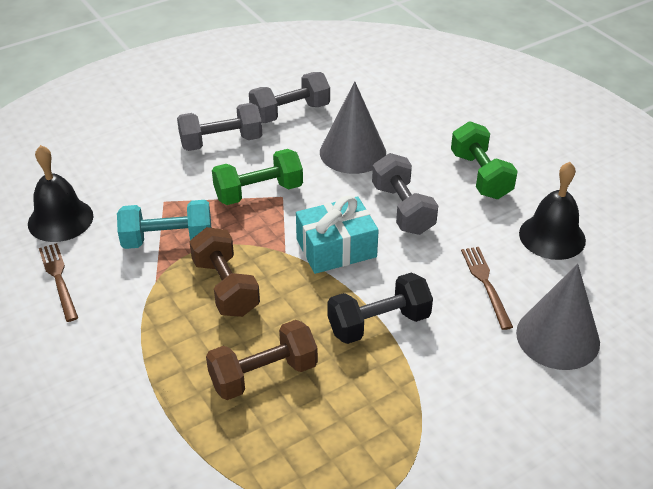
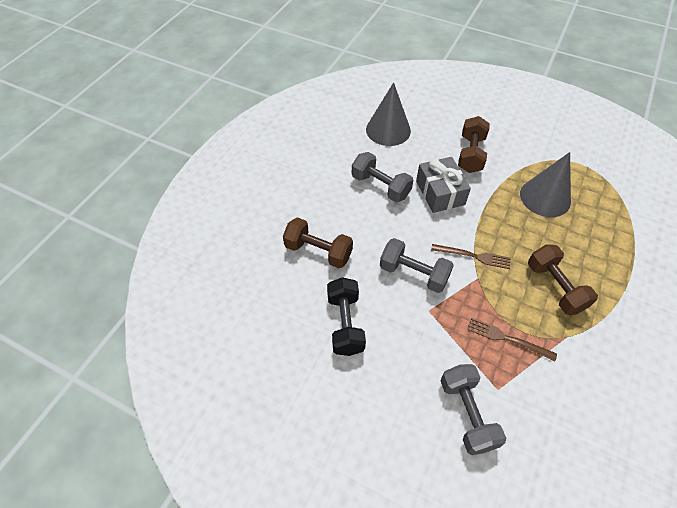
black bell: [28,145,93,242] [519,162,586,260] = 2 -> none = 0
brown dumbbell: [190,227,260,317] [206,320,318,400] = 2 -> [283,217,353,268] [458,116,490,173] [528,245,598,315] = 3
green dumbbell: [212,149,303,205] [451,121,518,199] = 2 -> none = 0
grey gift: none = 0 -> [416,157,471,213] = 1
turquoise dumbbell: [117,200,211,249] = 1 -> none = 0
turquoise gift: [296,195,379,274] = 1 -> none = 0

